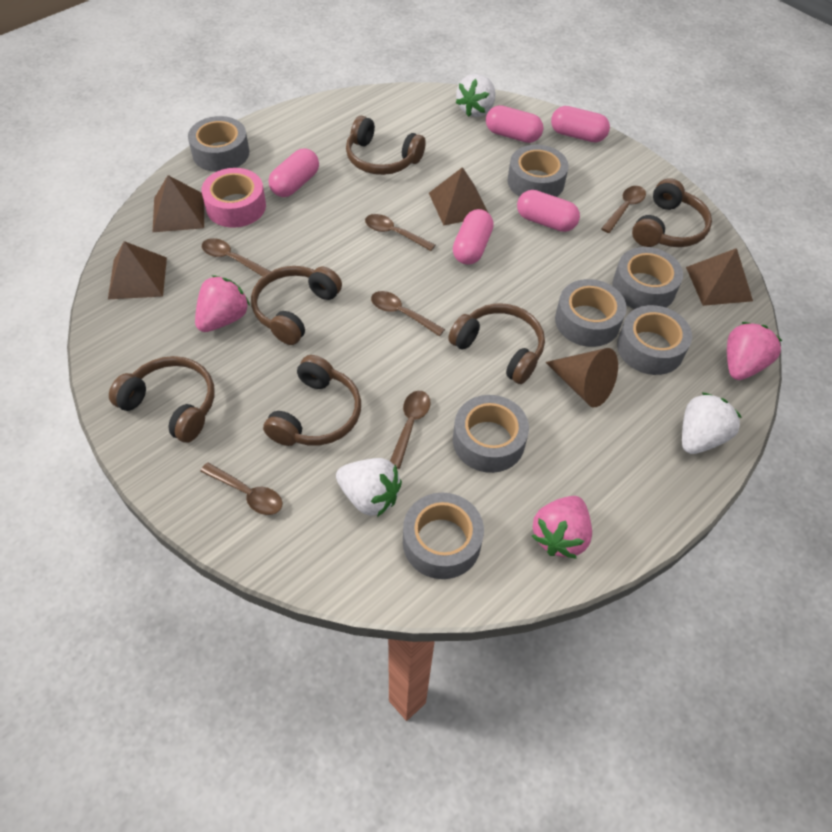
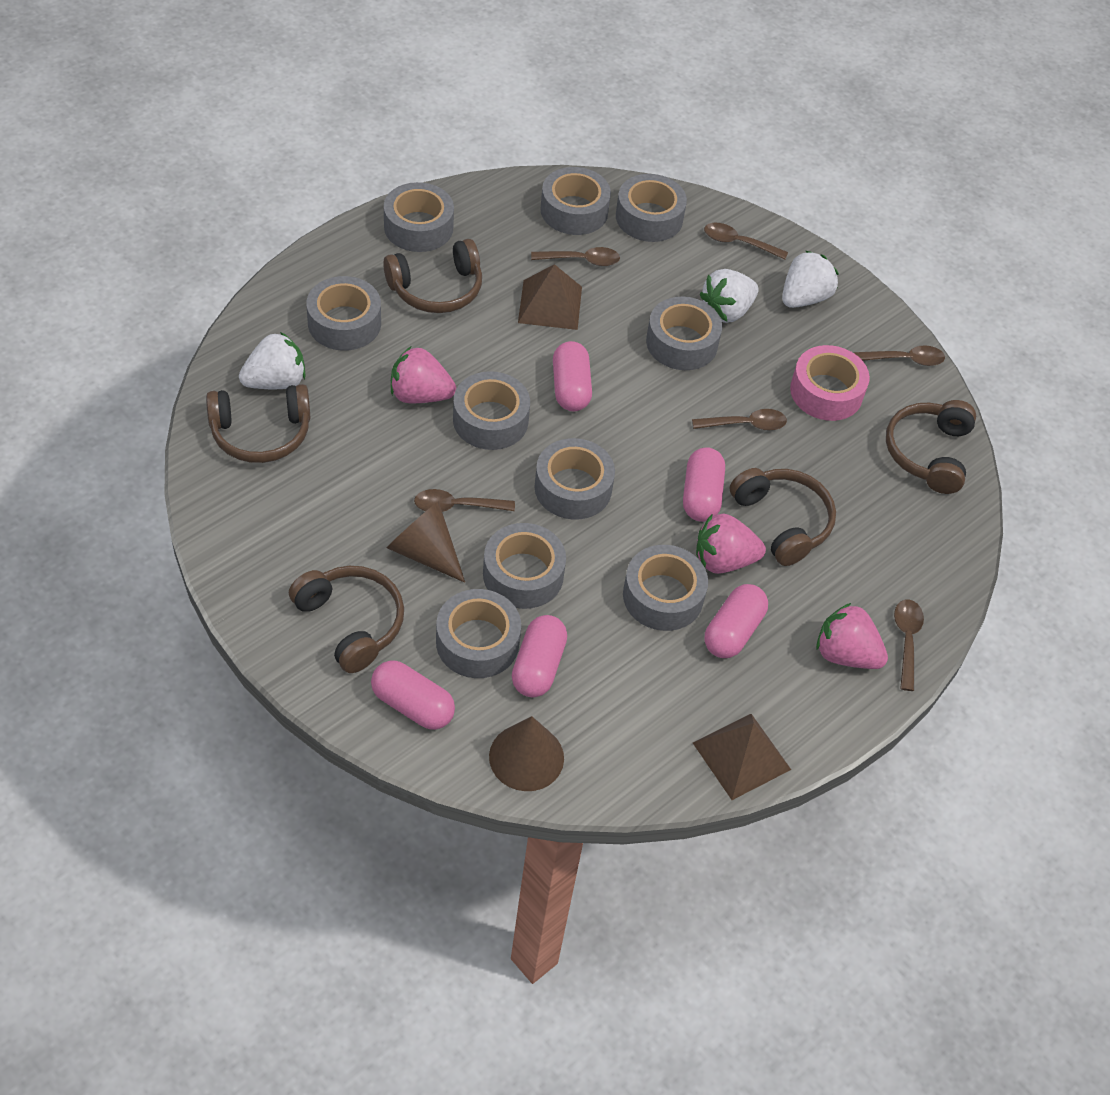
brown cone: [546,348,618,407] = 1 -> [387,501,465,583] [489,716,564,791] = 2
brown headphones: [109,356,214,443] [251,266,342,345] [263,355,361,446] [346,116,426,175] [448,304,545,384] [632,178,712,247] = 6 -> [206,384,311,463] [289,566,404,673] [383,239,482,313] [729,468,836,566] [886,400,976,494] = 5
brown pyramid: [108,241,167,299] [153,175,204,232] [429,167,488,225] [686,248,753,306] = 4 -> [518,264,582,330] [693,714,791,800] = 2
grey tape: [188,116,249,172] [403,493,484,579] [453,395,529,473] [508,145,569,197] [555,279,627,347] [612,247,683,309] [617,305,692,375] = 7 -> [306,276,381,351] [384,182,454,252] [436,589,521,678] [453,371,530,450] [483,523,566,609] [534,438,615,520] [540,167,611,235] [616,174,687,242] [623,545,708,631] [646,297,722,370] = 10

